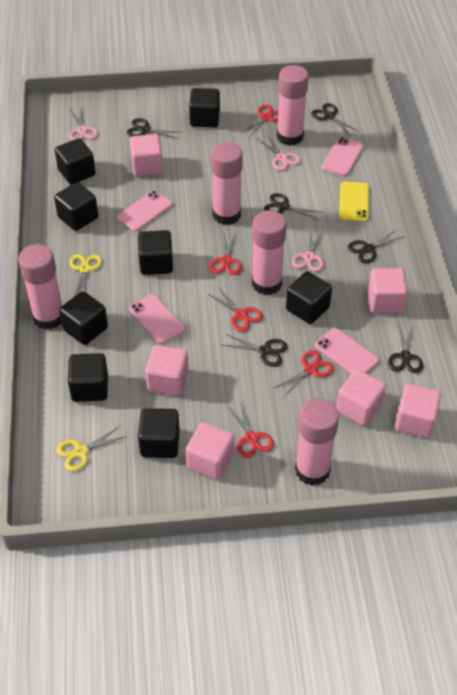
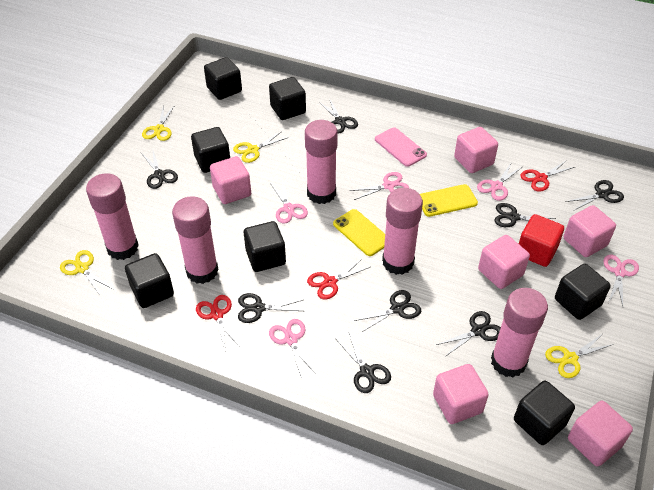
black cube: [54,182,98,231] [55,138,96,184] [59,291,108,345] [68,353,108,402] [138,230,173,275] [138,408,180,458] [189,88,220,127] [286,271,332,324] = 8 -> [125,253,174,308] [191,127,230,173] [204,57,242,100] [244,221,286,272] [269,77,306,120] [514,381,575,445] [555,264,611,320] = 7
black scissors: [127,118,180,139] [223,334,288,367] [264,193,321,220] [311,103,360,136] [348,229,405,264] [388,323,423,373] = 6 -> [141,151,178,189] [238,293,303,323] [319,98,358,133] [336,333,391,393] [354,290,421,332] [436,311,501,356] [495,203,556,227] [565,180,624,211] = 8
pink phone: [117,191,173,231] [129,294,185,344] [315,328,379,374] [322,137,364,176] = 4 -> [375,127,427,167] = 1
pink scissors: [69,107,98,141] [257,134,301,171] [291,230,324,272] = 3 -> [269,319,316,379] [270,180,308,224] [349,172,409,200] [477,162,522,201] [604,254,639,306] = 5
red cube: none = 0 -> [519,214,564,267] = 1
red scissors: [208,287,263,332] [210,231,242,275] [227,399,274,458] [240,104,279,138] [274,351,334,398] = 5 -> [196,295,240,349] [307,258,370,300] [520,160,575,192] = 3
yellow phone: [339,182,369,222] = 1 -> [333,209,385,256] [420,184,478,217] = 2
yellow scissors: [56,426,127,471] [69,254,102,297] = 2 -> [60,250,113,295] [142,105,175,141] [233,131,288,163] [545,334,613,378] = 4

